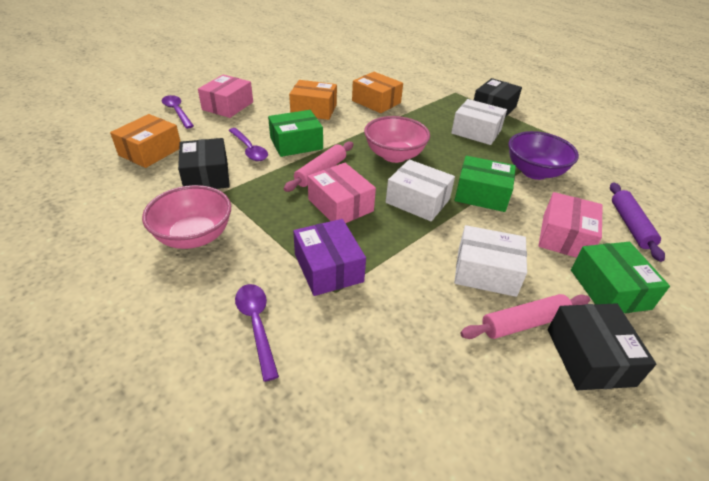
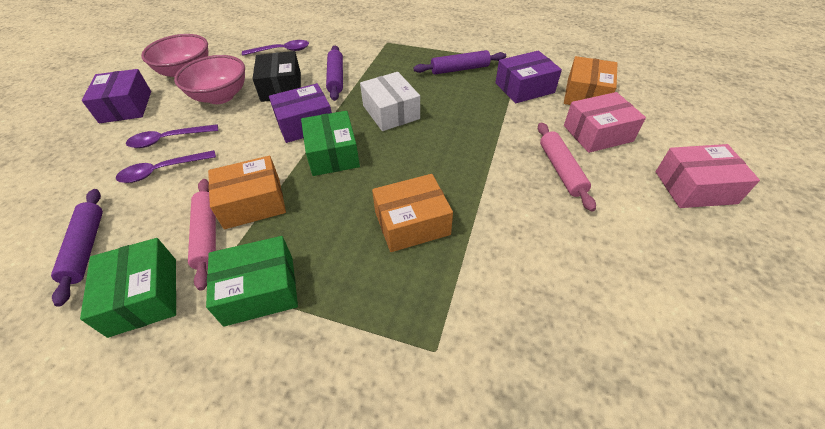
black box: [178,138,230,189] [474,78,522,117] [548,303,656,390] = 3 -> [253,51,301,102] = 1
pink box: [198,74,253,118] [308,163,376,223] [538,192,603,258] = 3 -> [564,92,646,153] [656,144,760,208] = 2
purple bowl: [508,131,579,180] = 1 -> none = 0
purple box: [293,219,366,296] = 1 -> [82,69,151,123] [269,83,332,143] [495,51,562,103] = 3
purple rolling pin: [610,182,665,262] = 1 -> [51,189,103,307] [326,46,343,101] [414,50,506,74] = 3
white box: [386,160,455,221] [451,99,507,145] [454,225,527,297] = 3 -> [360,72,420,131] = 1

